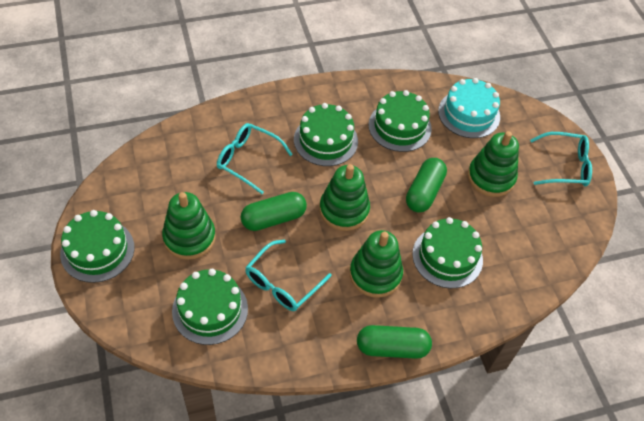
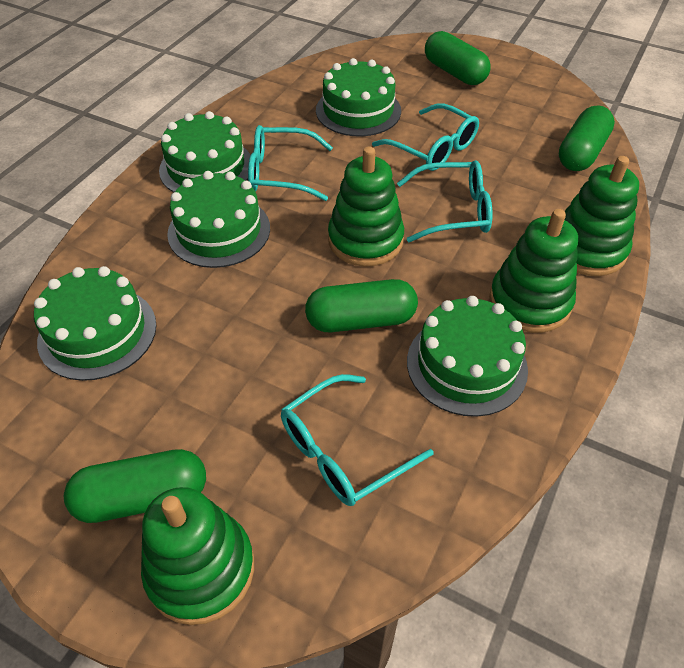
green capsule: [241,192,307,231] [357,325,432,359] [406,158,447,212] = 3 -> [64,449,206,523] [305,279,418,332] [425,31,490,85] [559,106,615,171] = 4
turquoise cake: [438,78,500,138] = 1 -> none = 0
turquoise glasses: [217,123,293,194] [245,239,332,311] [530,132,592,186] = 3 -> [248,125,333,201] [281,374,434,506] [372,103,479,171] [397,160,493,242] = 4

